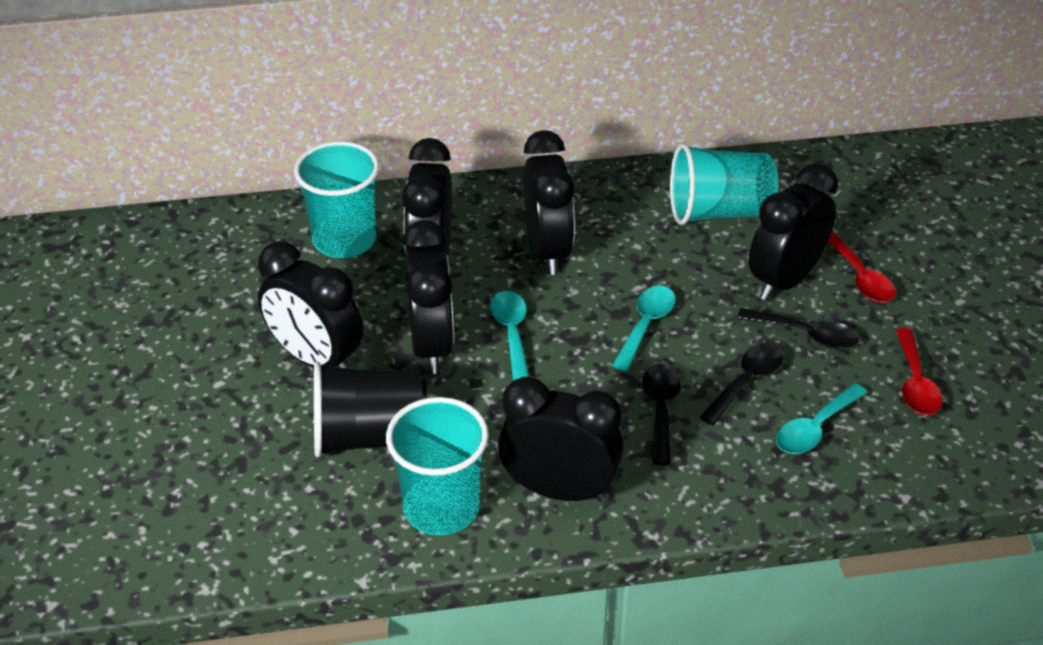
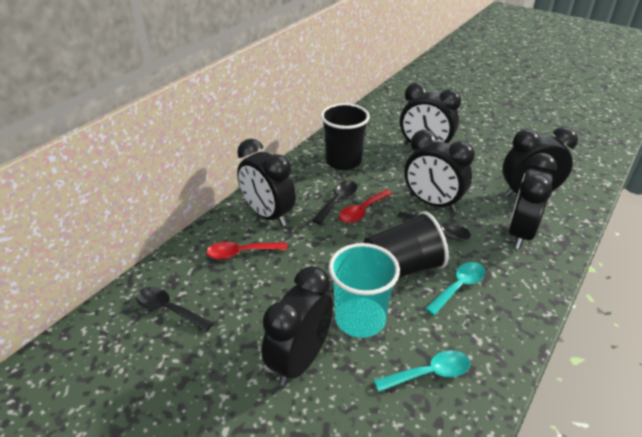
black cup: [314,362,427,457] = 1 -> [321,103,370,170] [364,211,449,278] = 2
turquoise cup: [294,141,379,258] [386,397,489,535] [670,143,779,225] = 3 -> [329,243,400,338] = 1
turquoise spoon: [490,291,529,381] [612,286,675,371] [776,384,867,454] = 3 -> [374,350,470,392] [425,262,485,316] = 2

